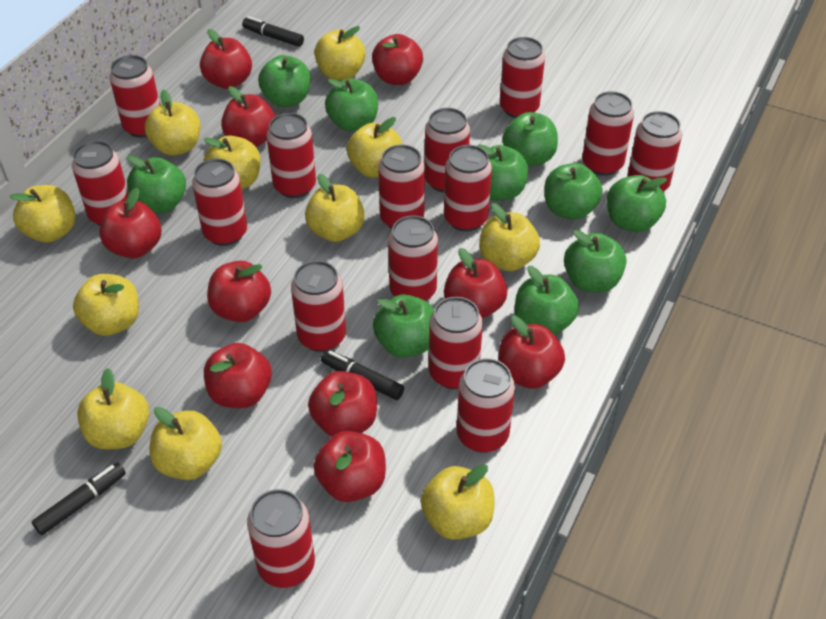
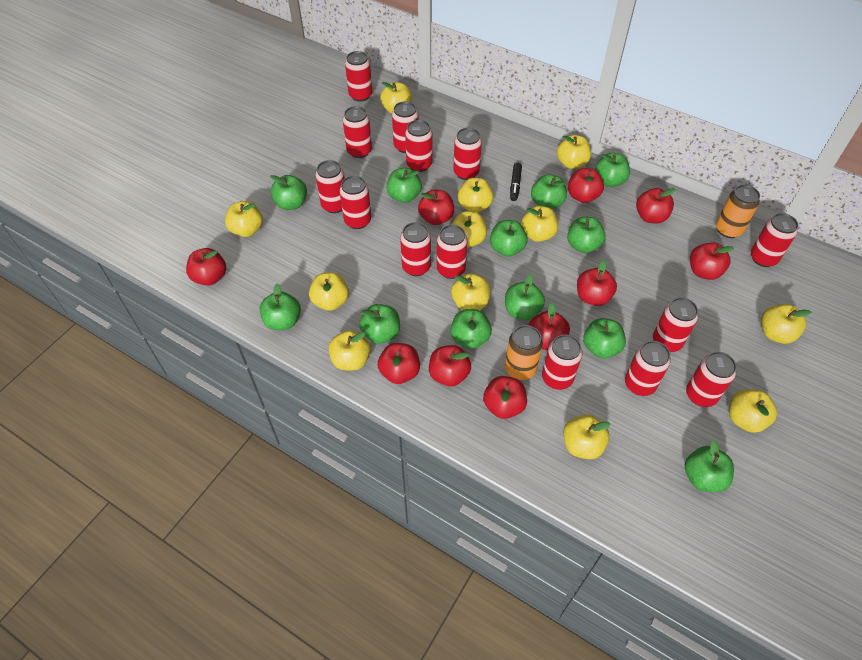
black marker: [32,462,126,535] [242,16,304,47] [321,350,404,400] = 3 -> [510,163,522,201] = 1
green apple: [127,155,186,214] [258,55,311,107] [325,78,378,132] [373,294,434,358] [477,144,528,201] [503,112,558,167] [515,266,579,335] [544,163,603,220] [564,230,627,293] [607,175,667,232] = 10 -> [260,284,301,330] [270,175,307,210] [359,304,400,344] [387,168,422,203] [450,309,492,349] [490,220,528,257] [505,274,545,320] [531,174,567,209] [567,217,606,253] [583,318,626,358] [595,153,630,187] [685,440,734,492] = 12
orange can: none = 0 -> [505,325,543,380] [716,185,760,238] = 2
red can: [72,141,129,226] [109,55,160,138] [192,159,247,246] [247,489,315,588] [266,113,316,198] [291,261,346,352] [378,144,425,229] [388,216,438,301] [425,108,470,193] [429,297,483,389] [444,145,492,232] [457,358,515,453] [500,37,545,118] [582,91,634,176] [627,111,682,191] = 15 -> [315,160,345,213] [340,176,371,229] [343,106,372,158] [345,51,372,102] [392,101,419,153] [400,222,431,276] [405,120,432,172] [437,225,468,279] [453,128,482,180] [542,335,582,390] [625,341,671,396] [653,297,698,352] [686,352,737,407] [751,213,798,267] = 14
yellow apple: [10,185,75,243] [73,274,139,336] [77,368,149,450] [145,89,200,156] [149,407,222,480] [203,136,260,189] [305,174,365,242] [314,26,366,80] [347,117,402,178] [421,464,494,540] [479,203,540,271] = 11 -> [225,201,263,237] [309,272,349,311] [329,330,371,370] [380,82,412,114] [451,211,487,247] [451,273,491,310] [458,178,494,213] [521,206,558,242] [557,135,591,169] [563,414,611,459] [729,389,777,433] [761,304,811,344] = 12

